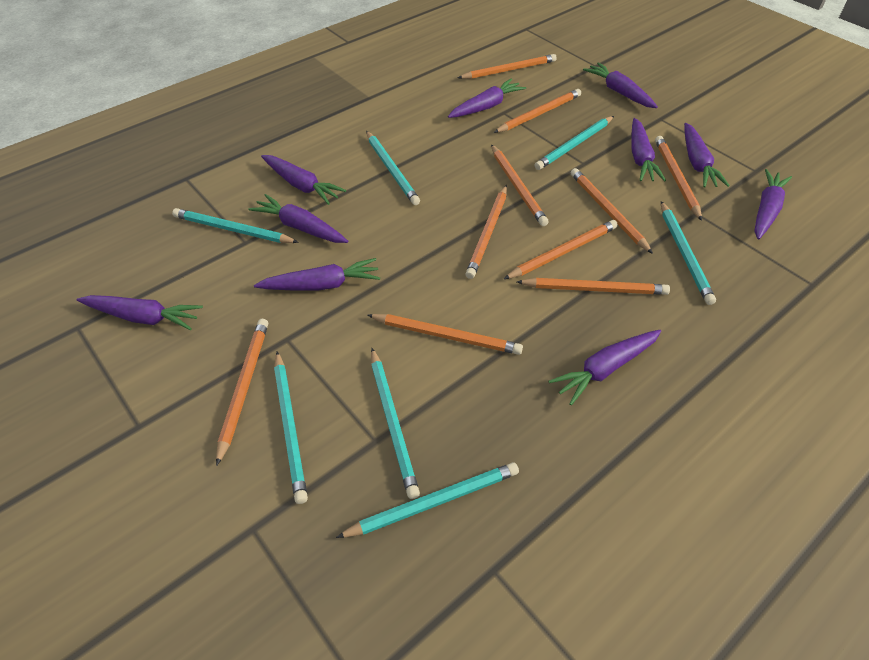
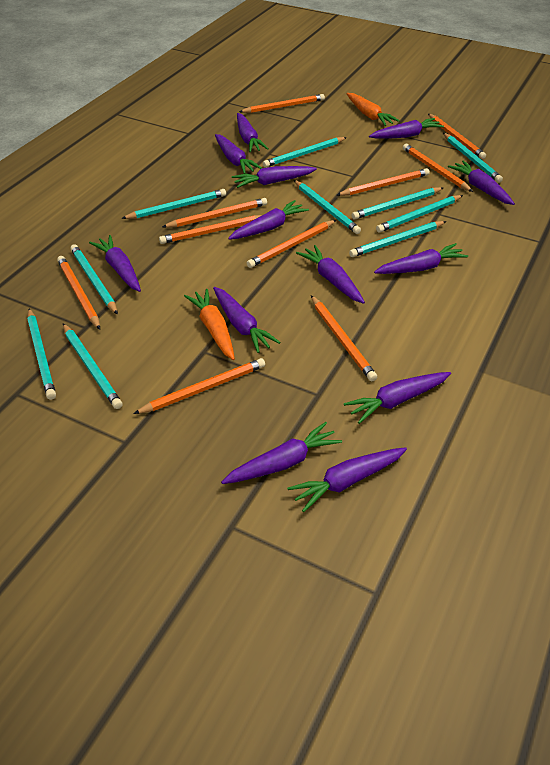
orange carrot: none = 0 -> [184,289,235,360] [347,93,400,126] = 2
purple carrot: [76,295,203,330] [248,194,348,243] [254,258,380,290] [261,155,346,205] [448,79,526,118] [549,330,661,405] [583,62,658,108] [631,118,666,181] [684,123,730,188] [754,169,792,240] = 10 -> [89,235,141,292] [213,287,280,353] [215,134,262,174] [221,422,342,484] [228,200,309,240] [232,166,317,188] [237,113,269,153] [287,447,407,512] [296,245,365,304] [344,372,451,424] [369,118,444,139] [374,243,468,274] [448,161,515,205] = 13
turquoise pencil: [172,208,299,243] [274,351,308,504] [336,462,519,538] [366,131,420,205] [371,348,420,499] [535,116,614,170] [661,201,716,305] = 7 -> [27,308,56,400] [63,324,123,409] [70,244,118,315] [121,189,226,219] [263,137,347,168] [294,180,361,234] [349,221,446,257] [352,187,443,220] [376,195,463,233] [443,133,503,183] = 10

